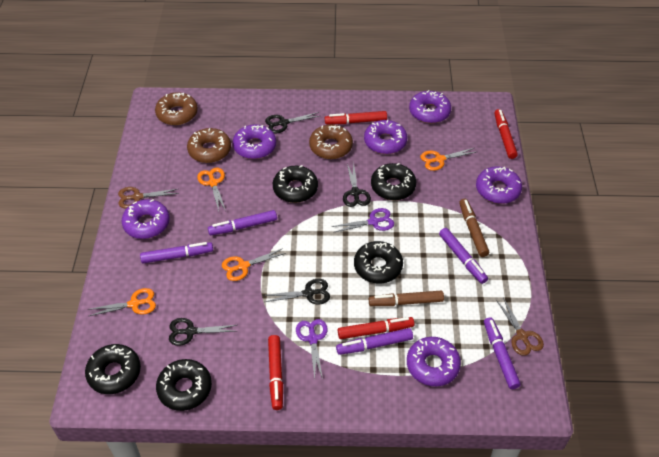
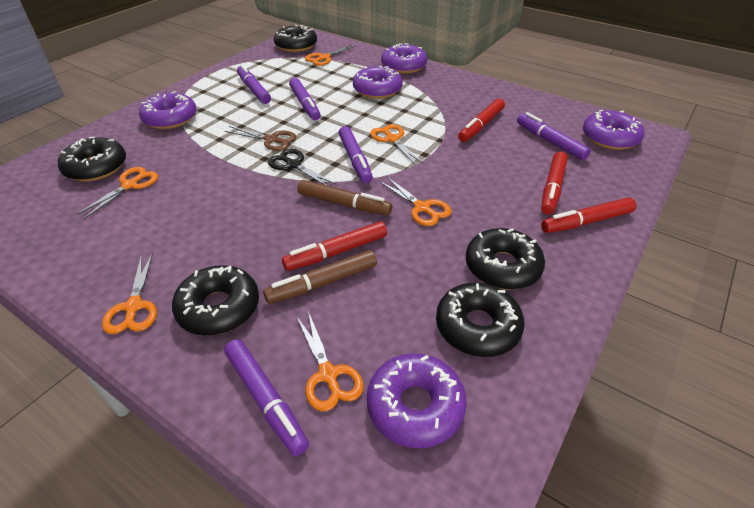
black scissors: [169,318,237,346] [263,279,330,304] [265,112,319,133] [343,163,371,207] = 4 -> [268,149,336,185] = 1
brown donut: [155,92,198,125] [187,128,231,163] [309,125,353,159] = 3 -> none = 0
brown scissors: [118,187,179,209] [496,298,544,356] = 2 -> [225,126,297,151] = 1
orange scissors: [87,288,156,316] [197,168,226,211] [222,248,286,281] [421,148,476,171] = 4 -> [76,167,158,219] [102,252,157,334] [296,311,363,411] [305,45,356,66] [370,124,423,165] [379,177,452,226] = 6
purple donut: [122,199,170,239] [233,124,276,159] [364,120,407,154] [407,337,461,386] [409,90,451,123] [476,167,522,204] = 6 -> [139,91,197,129] [353,66,403,99] [367,353,467,448] [381,43,427,74] [583,110,644,150] = 5
purple scissors: [296,319,327,379] [332,208,394,232] = 2 -> none = 0

